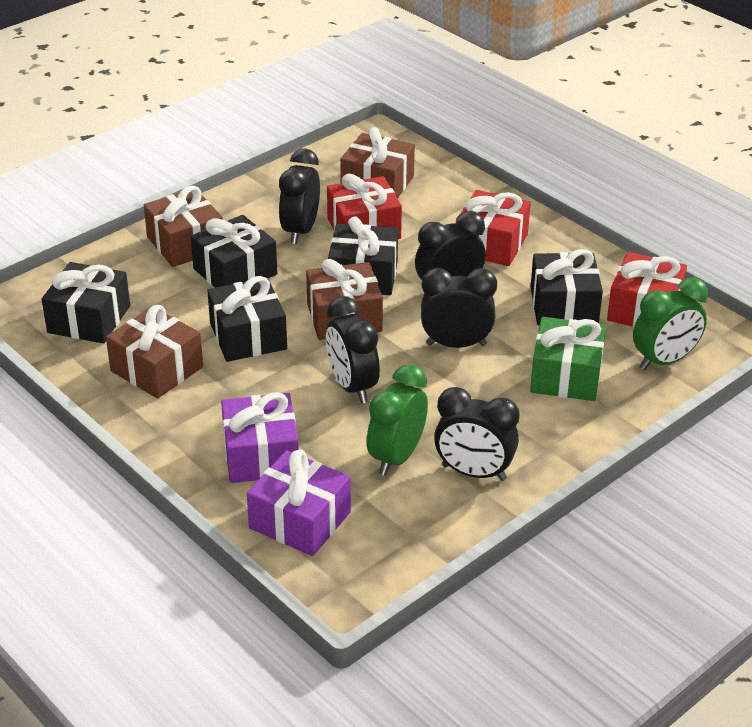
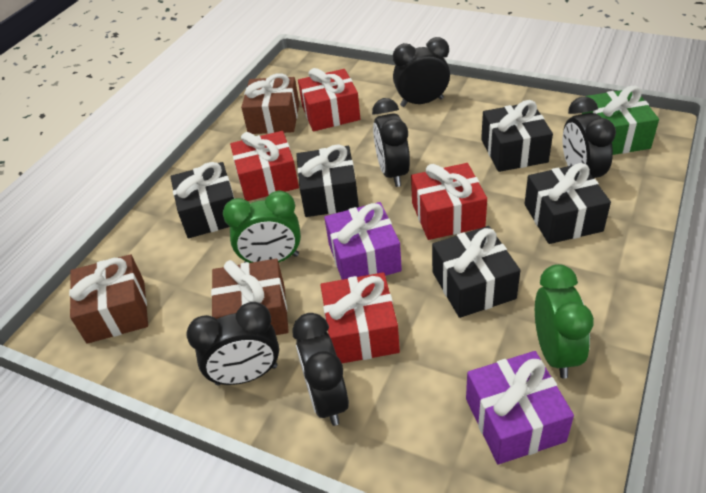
brown gift: [106,305,203,399] [144,186,223,267] [306,259,383,340] [340,127,415,199] = 4 -> [69,254,148,344] [211,259,289,335] [241,73,299,134] = 3
red gift: [327,173,402,239] [456,190,531,266] [607,252,687,327] = 3 -> [230,131,299,201] [298,68,360,131] [320,272,400,363] [411,163,487,240] = 4

